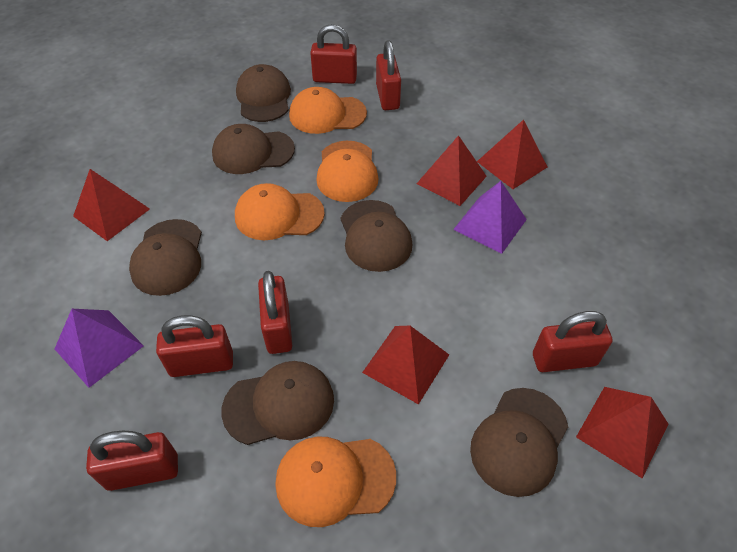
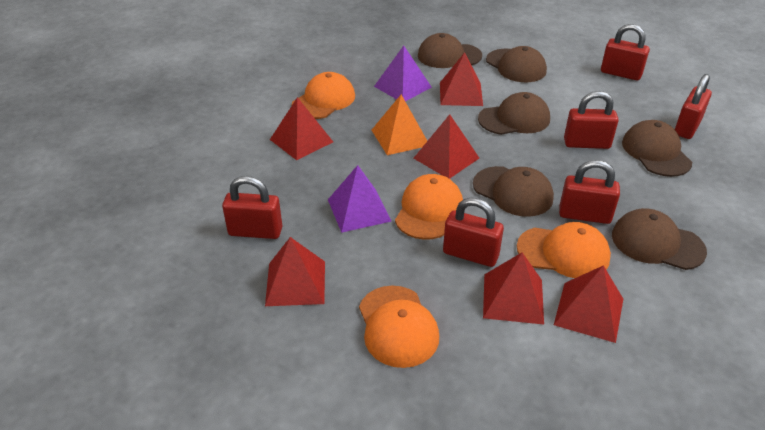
orange pyramid: none = 0 -> [372,95,427,155] = 1
red pyramid: [73,169,150,241] [362,326,449,405] [417,135,487,206] [477,119,547,189] [576,387,668,478] = 5 -> [265,237,325,306] [270,97,333,160] [414,114,479,179] [440,52,483,106] [483,253,544,325] [554,265,623,343] = 6

